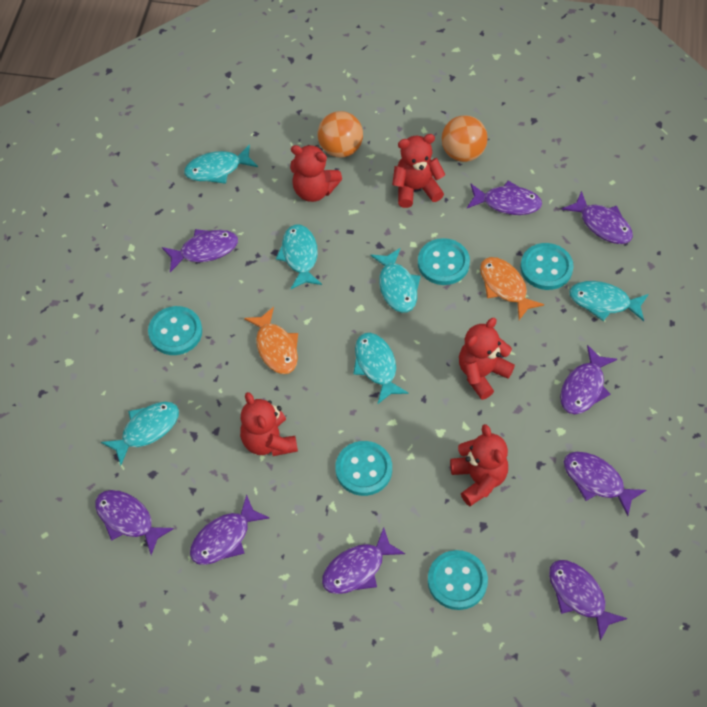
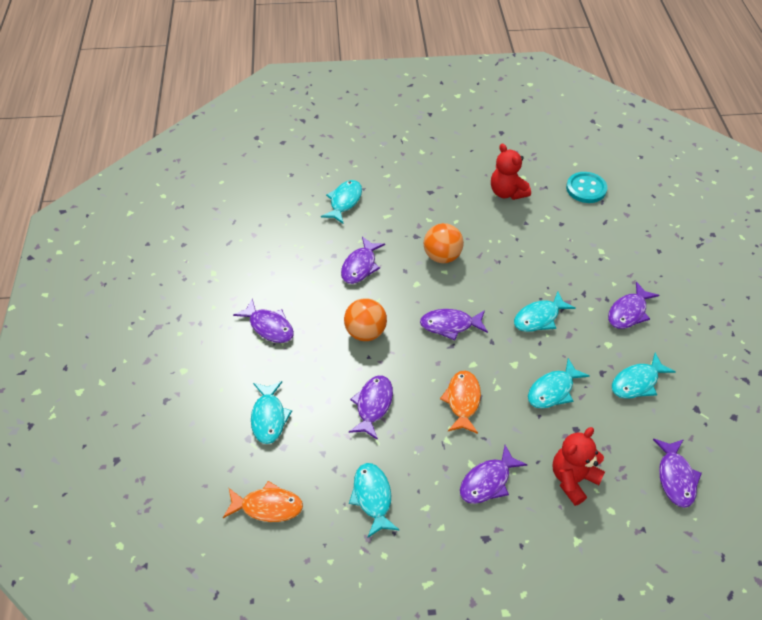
purple fish: [95,490,174,555] [162,229,238,272] [190,494,269,565] [322,527,405,594] [467,181,542,215] [549,560,627,641] [560,345,617,414] [562,191,633,244] [564,452,646,516] = 9 -> [233,299,294,343] [341,236,385,284] [349,376,393,440] [420,309,488,340] [460,445,528,504] [608,282,659,329] [653,439,702,508] = 7
red teddy bear: [240,392,298,456] [290,145,342,202] [392,134,446,208] [450,424,508,506] [459,318,515,400] = 5 -> [491,143,531,200] [553,427,605,506] = 2
turquoise button: [148,306,202,355] [335,441,392,496] [418,238,470,285] [428,550,488,610] [520,243,574,290] = 5 -> [566,172,607,203] = 1

